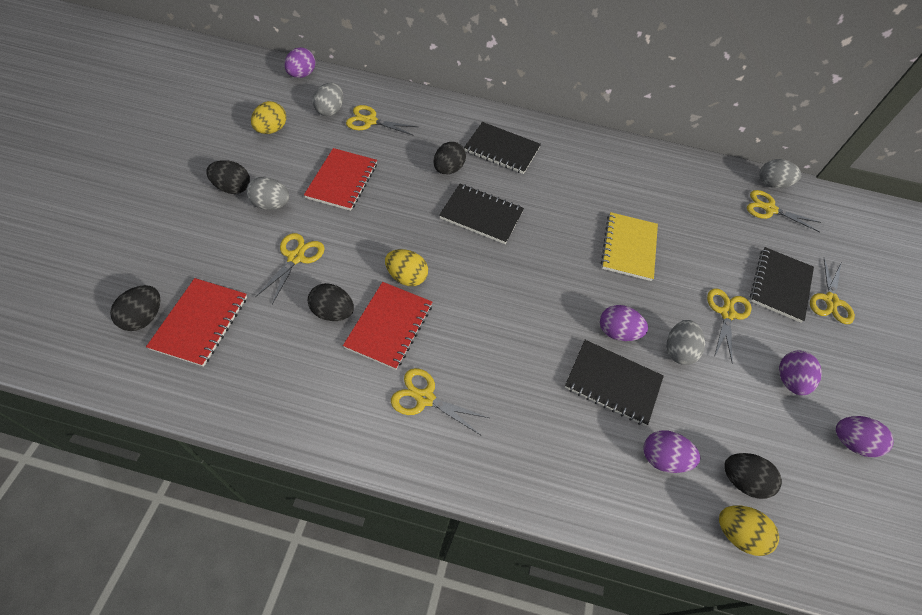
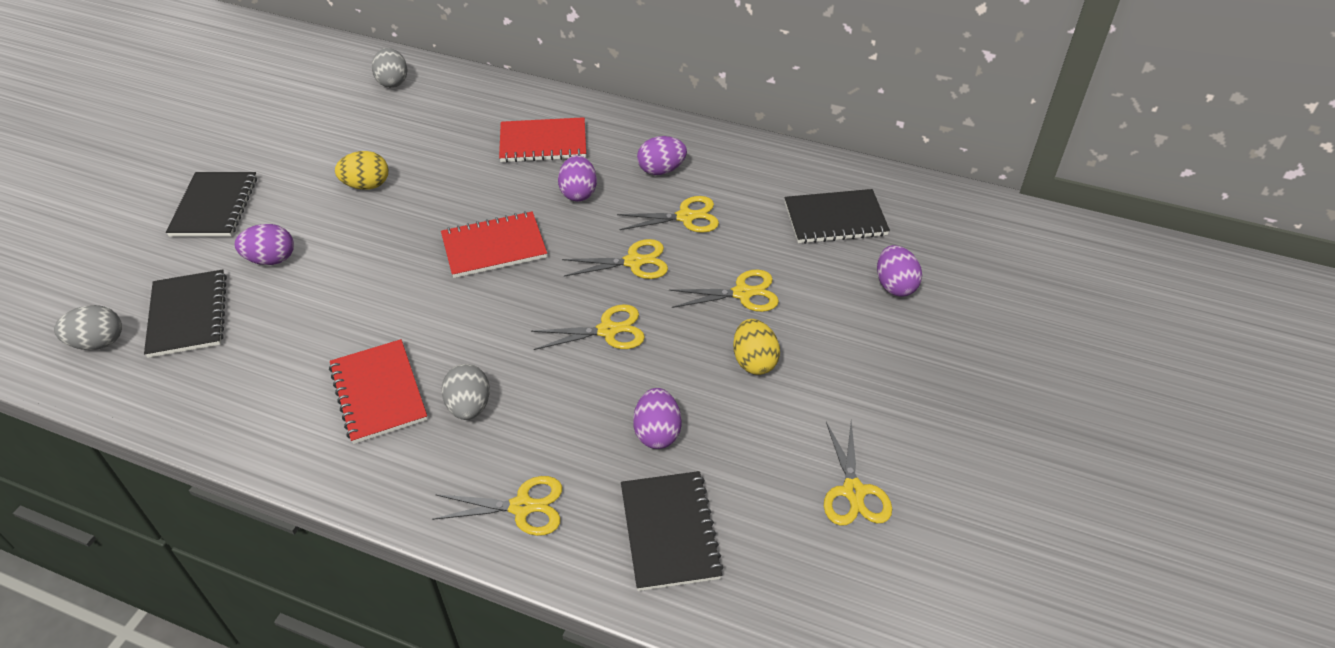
black egg: [110,285,160,331] [206,160,250,194] [308,283,354,321] [434,142,466,174] [724,453,782,499] = 5 -> none = 0
grey egg: [246,177,289,210] [313,83,343,116] [666,320,705,365] [759,159,801,188] = 4 -> [54,305,122,350] [372,48,408,88] [442,364,490,420] = 3
yellow egg: [251,101,286,134] [385,249,428,286] [719,505,779,556] = 3 -> [335,151,388,190] [733,319,780,375] = 2
yellow notebook: [601,212,658,281] = 1 -> none = 0

